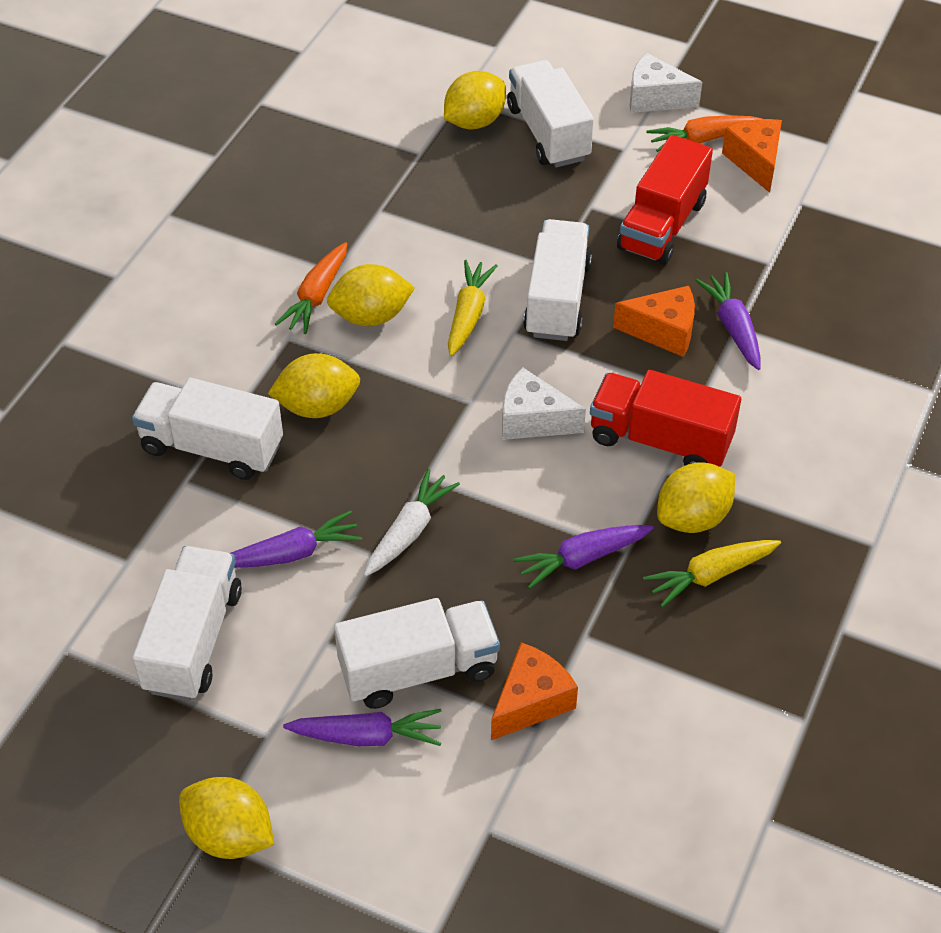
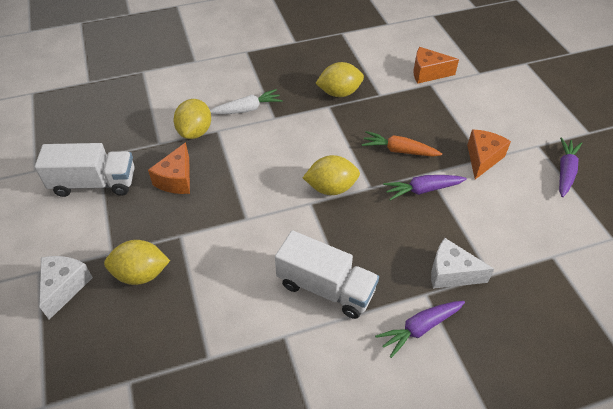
orange carrot: [275,242,347,334] [646,115,762,152] = 2 -> [362,131,442,157] = 1
purple carrot: [231,510,362,568] [283,709,441,746] [513,525,654,589] [695,272,761,370] = 4 -> [375,301,465,358] [383,175,467,200] [559,137,582,197] = 3
red truck: [590,370,741,467] [617,135,713,265] = 2 -> none = 0
white truck: [132,378,283,480] [132,546,242,701] [334,598,500,709] [507,60,594,167] [523,219,592,341] = 5 -> [35,143,135,197] [275,230,379,319] = 2
yellow carrot: [448,260,498,356] [643,540,781,607] = 2 -> none = 0
yellow lemon: [179,777,274,859] [268,353,360,418] [327,264,415,326] [444,71,506,129] [657,462,735,533] = 5 -> [104,240,170,285] [173,99,211,139] [303,155,360,195] [315,62,364,97] = 4

